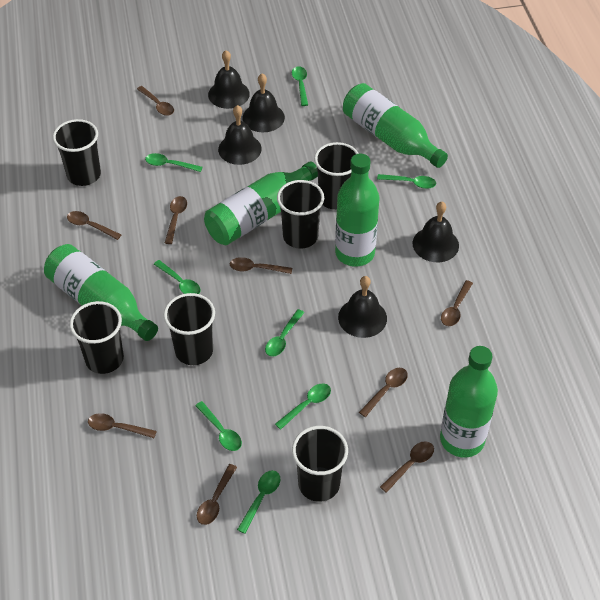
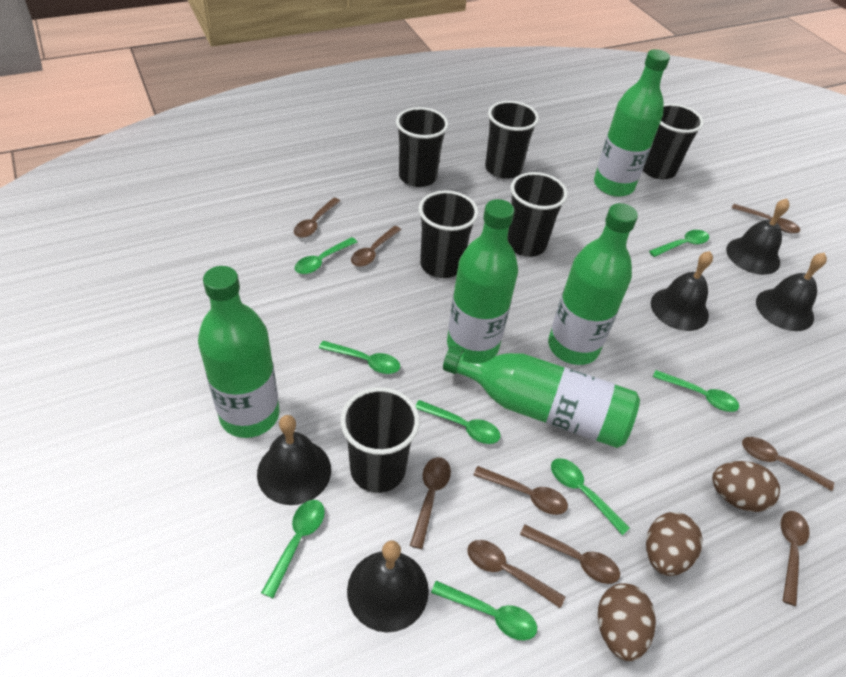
brown egg: none = 0 -> [598,583,656,661] [646,512,703,576] [712,461,780,512] = 3

